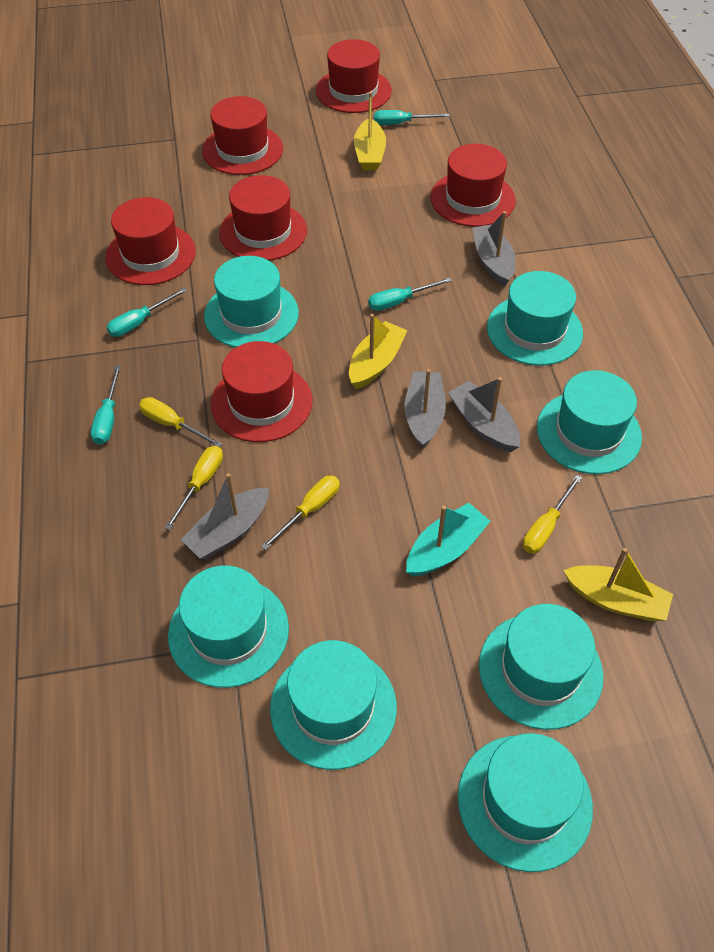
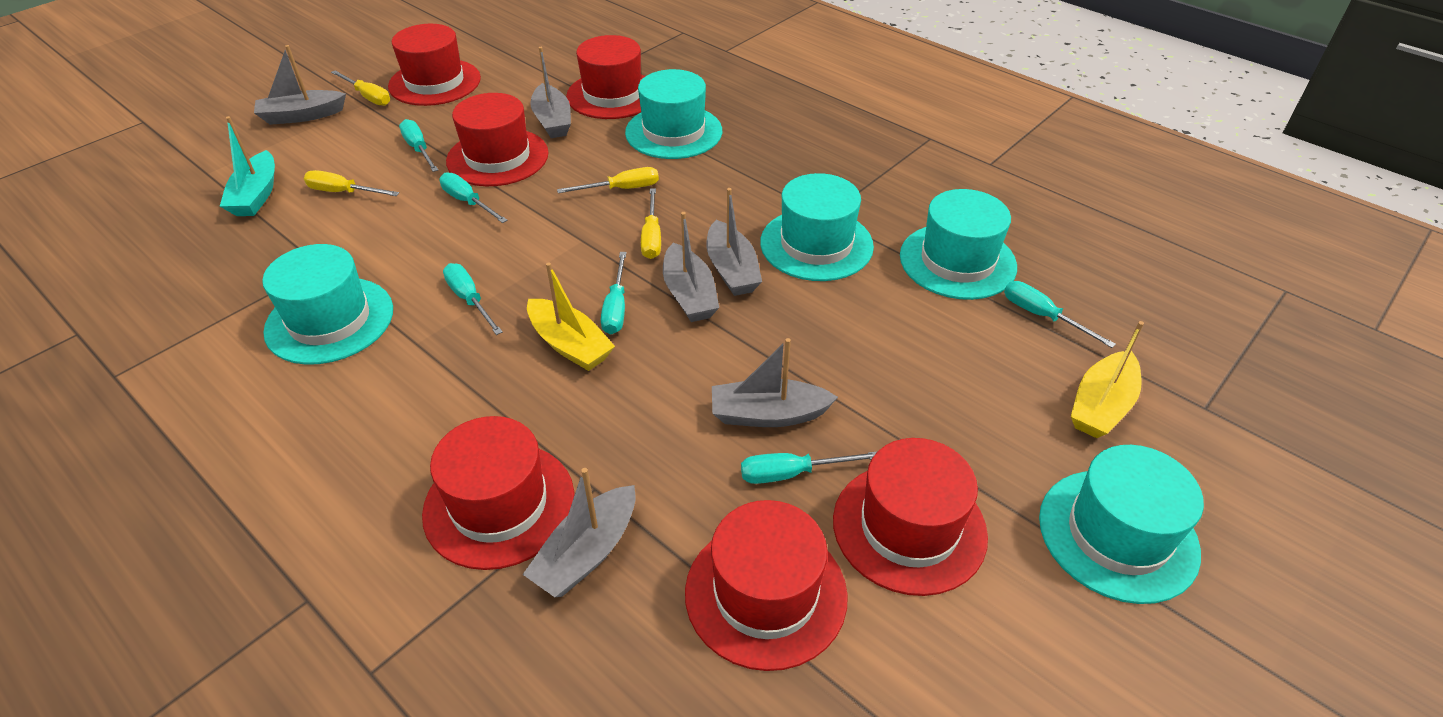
grey boat: [181,473,269,559] [404,369,446,448] [448,377,520,452] [472,211,516,287] = 4 -> [254,45,346,125] [522,468,636,597] [530,47,571,138] [663,212,719,322] [707,188,762,296] [712,338,838,427] = 6
turquoise hat: [168,566,289,688] [204,256,299,348] [270,640,397,770] [458,733,593,872] [479,604,603,730] [487,271,583,366] [537,370,642,474] = 7 -> [262,244,393,365] [625,69,722,159] [760,173,874,281] [900,189,1017,300] [1039,445,1204,604] = 5
turquoise screwdriver: [91,365,121,445] [106,288,187,337] [368,277,452,311] [374,110,450,125] = 4 -> [399,119,438,172] [439,172,508,223] [443,263,503,335] [601,252,627,334] [741,451,878,484] [1004,281,1116,348] = 6
yellow boat: [349,314,408,389] [354,92,386,171] [563,548,673,621] = 3 -> [527,262,615,371] [1071,321,1144,438] = 2

